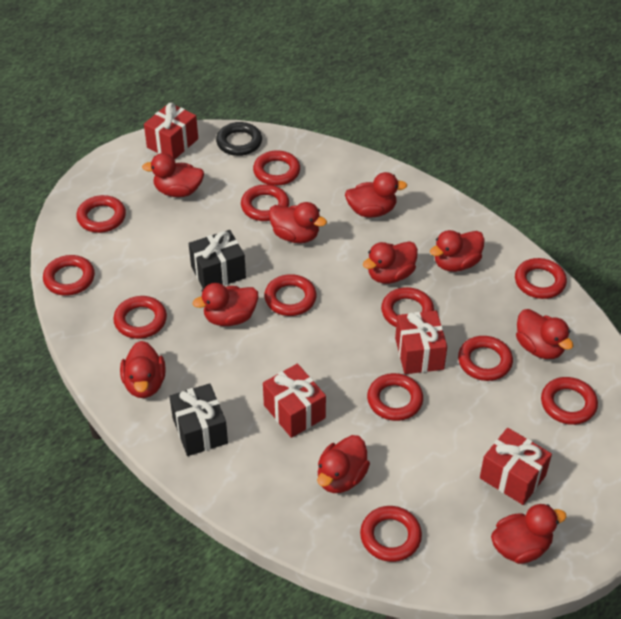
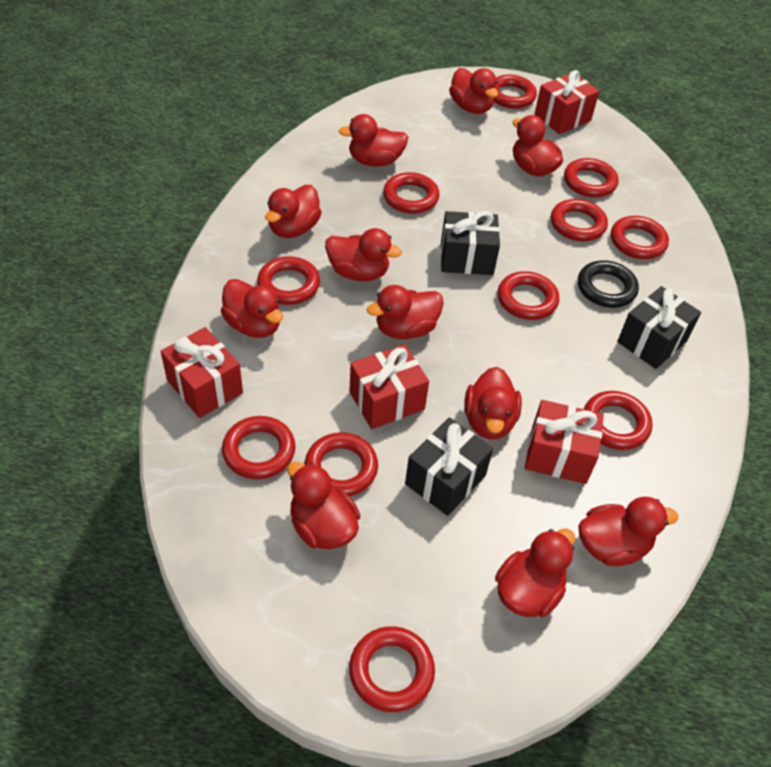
black gift: [169,383,228,456] [189,230,246,289] = 2 -> [405,418,493,516] [441,211,500,275] [617,286,701,369] = 3
red duck: [120,341,166,398] [142,153,204,197] [193,283,259,326] [269,202,327,243] [317,435,370,493] [345,172,407,217] [363,241,418,284] [430,230,485,272] [491,504,567,564] [516,309,573,359] = 10 -> [221,279,283,338] [265,185,322,238] [287,462,360,549] [325,228,402,281] [338,114,408,166] [367,285,444,339] [449,68,498,114] [464,367,522,439] [495,528,575,617] [513,115,563,177] [579,497,678,566] = 11
red ring: [43,255,95,296] [76,195,126,233] [113,296,167,339] [241,184,289,221] [253,150,300,186] [264,274,317,316] [360,506,422,562] [367,373,423,421] [381,287,434,327] [458,336,513,381] [515,258,567,299] [541,377,598,425] = 12 -> [222,416,296,479] [257,256,320,305] [305,433,378,496] [349,626,435,712] [383,172,440,214] [494,75,537,109] [498,271,559,320] [551,199,608,241] [564,158,618,198] [584,391,653,450] [611,216,669,259] = 11

